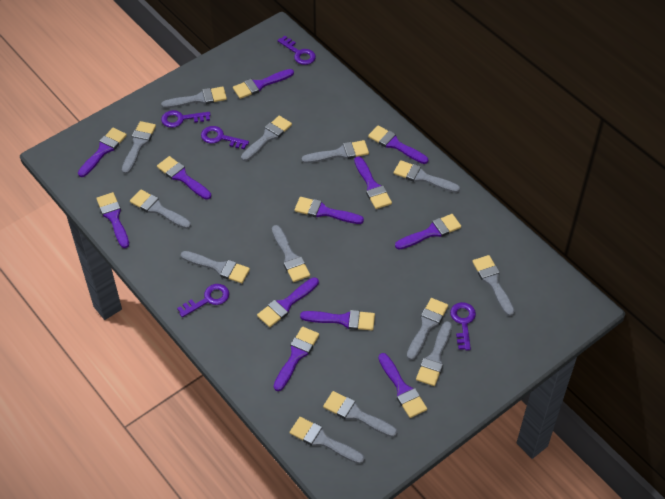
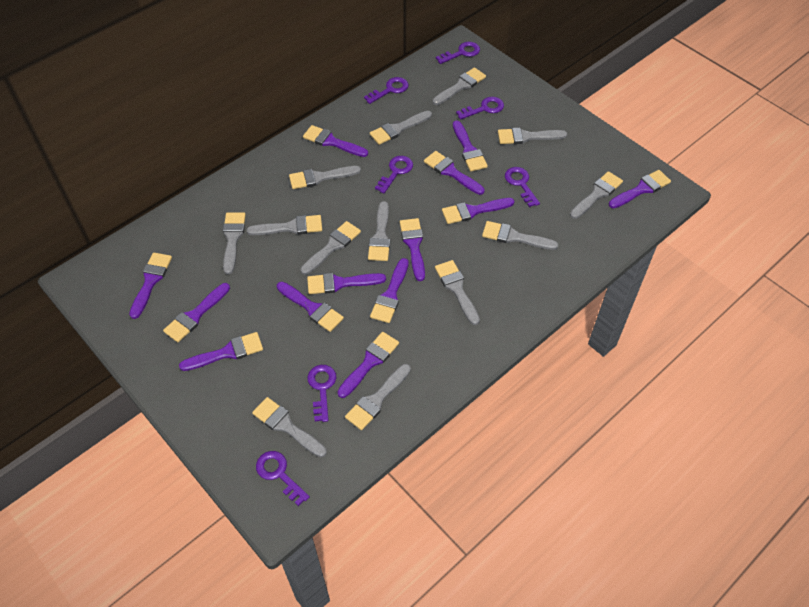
purple brush: [78,128,127,177] [96,192,129,248] [157,156,211,200] [233,69,294,99] [257,277,319,327] [274,327,319,391] [294,197,364,224] [300,310,375,331] [354,156,392,209] [368,125,428,164] [378,353,427,418] [395,214,461,250] = 12 -> [129,253,172,319] [163,283,230,342] [179,332,263,371] [277,282,344,332] [303,125,368,157] [307,273,386,294] [337,332,399,398] [370,258,409,323] [400,218,425,281] [424,151,484,195] [442,198,514,224] [453,120,488,171] [609,170,671,208] = 13
purple key: [161,110,210,128] [177,284,229,317] [201,126,249,149] [277,36,316,65] [450,302,476,350] = 5 -> [256,451,310,506] [307,365,336,422] [364,77,409,104] [375,156,413,193] [436,42,480,64] [456,97,504,120] [505,167,540,207] = 7

